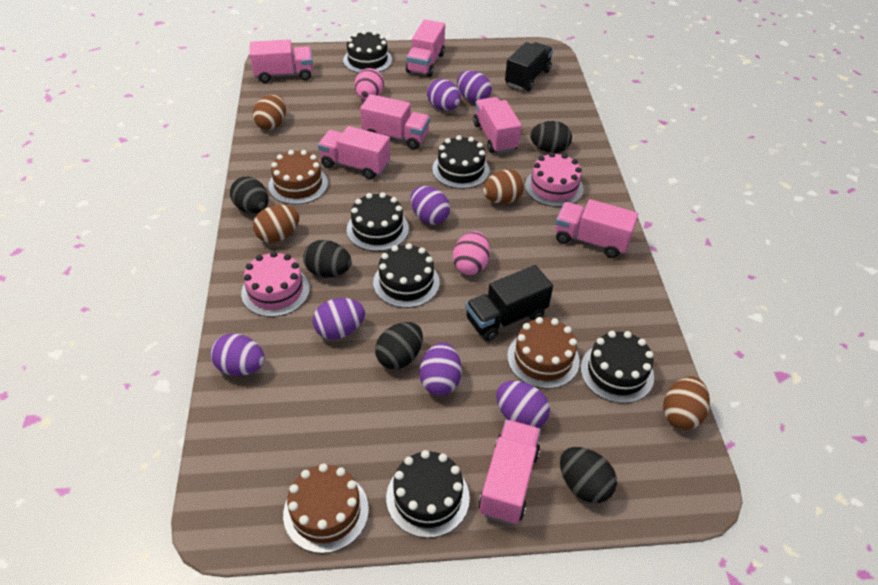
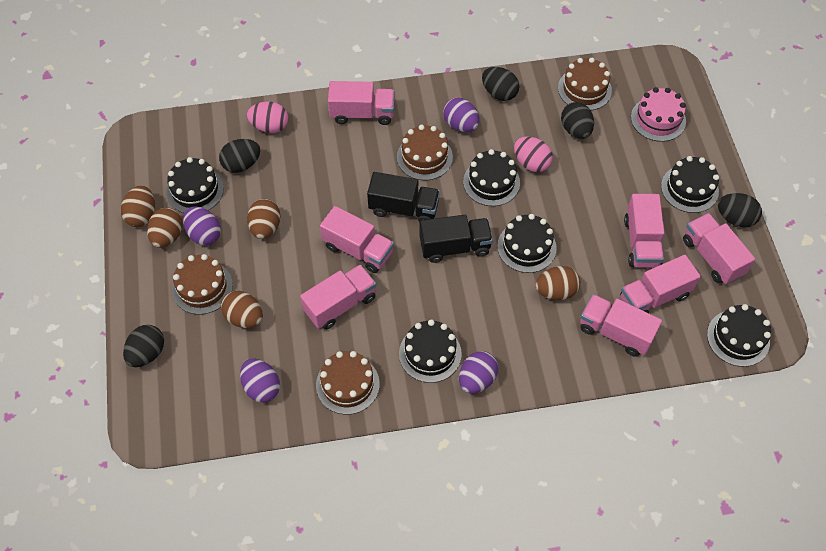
brown cake: [268,150,328,205] [283,464,369,553] [507,317,580,389] = 3 -> [172,254,233,315] [316,351,380,415] [397,125,453,181] [558,58,612,110] = 4
brown egg: [253,94,286,130] [253,205,299,243] [483,169,525,204] [663,376,710,430] = 4 -> [121,186,155,227] [147,208,183,248] [221,291,263,328] [247,199,281,239] [535,266,580,300] = 5
pink cake: [241,251,310,317] [525,152,584,207] = 2 -> [631,87,686,142] = 1
purple egg: [210,333,264,376] [313,298,365,340] [410,186,450,225] [419,342,462,396] [427,79,461,110] [457,71,492,103] [496,381,550,428] = 7 -> [183,207,221,245] [240,358,280,403] [443,98,479,132] [459,351,498,394] = 4

